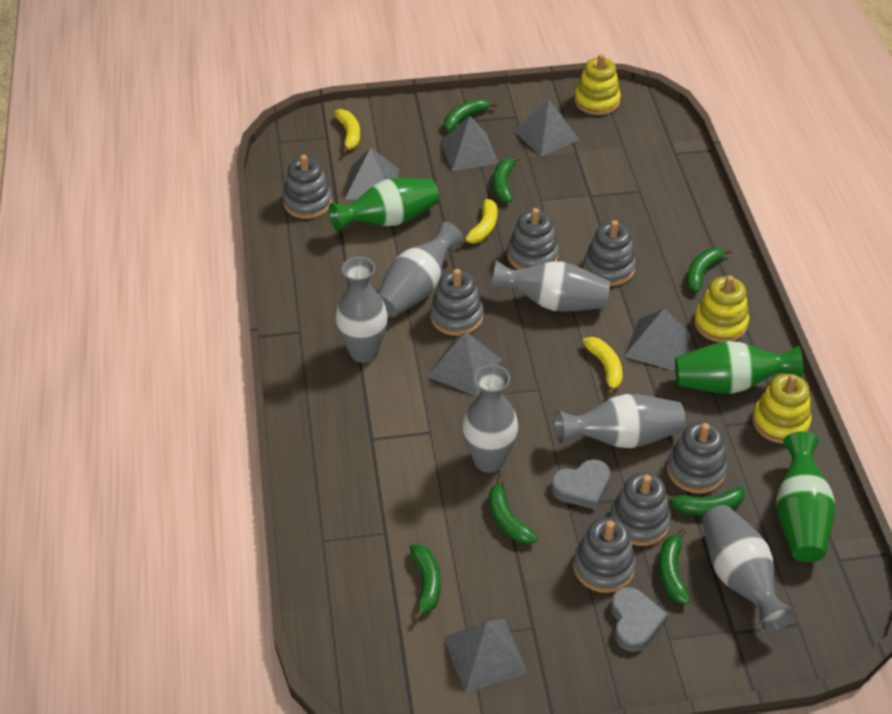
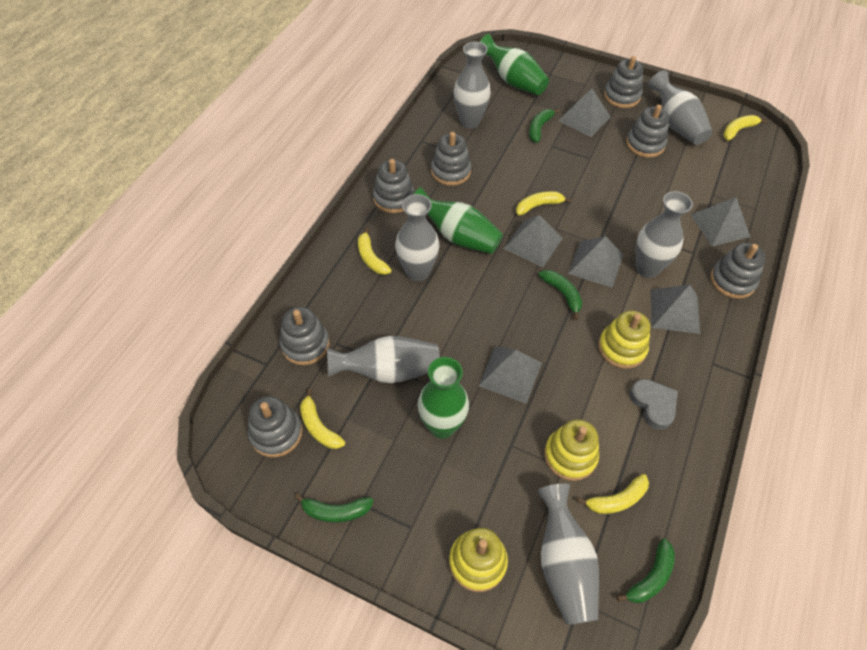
green banana: [410,544,441,622] [444,99,497,131] [489,477,538,544] [493,155,520,202] [659,529,691,604] [667,487,745,516] [687,248,732,292] = 7 -> [295,493,374,523] [529,109,560,143] [539,270,582,320] [617,539,675,603] = 4
grey heart: [551,459,611,510] [611,587,668,652] = 2 -> [630,379,678,430] = 1
yellow banana: [334,109,360,154] [460,199,497,245] [582,337,623,396] = 3 -> [300,389,345,449] [358,227,392,275] [516,191,572,216] [577,474,649,514] [723,115,767,141] = 5

